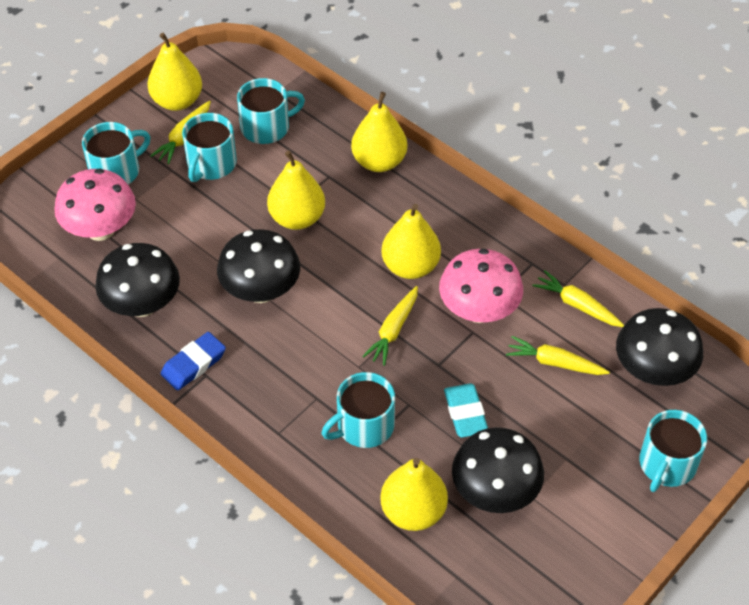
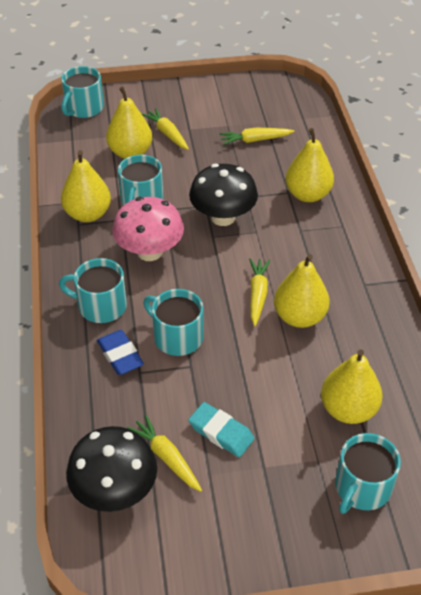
black mushroom: [95,243,180,317] [217,229,300,303] [452,427,544,513] [616,308,703,386] = 4 -> [66,426,157,512] [189,164,258,226] = 2
pink mushroom: [55,168,136,241] [439,248,523,323] = 2 -> [113,197,184,261] = 1

